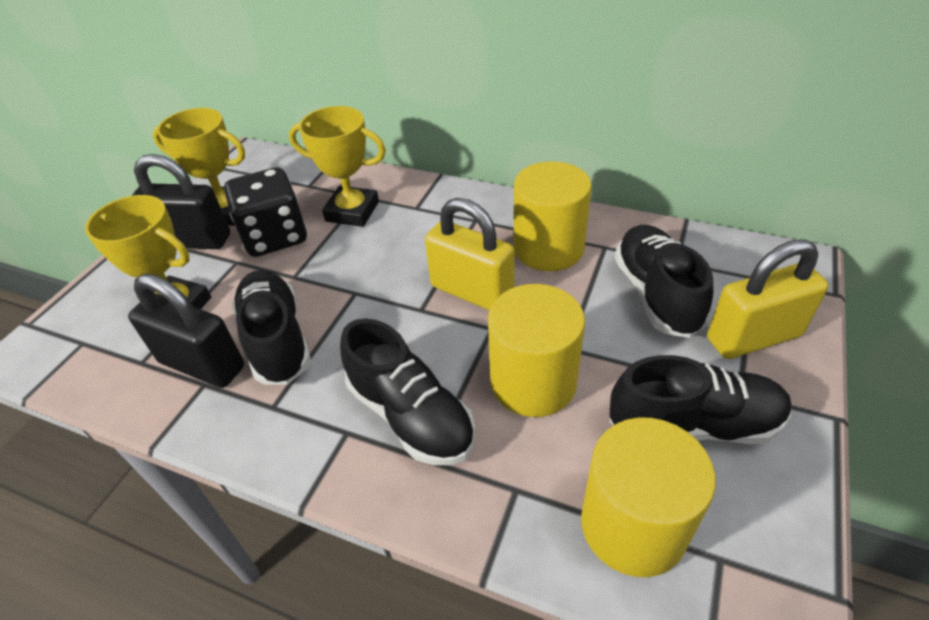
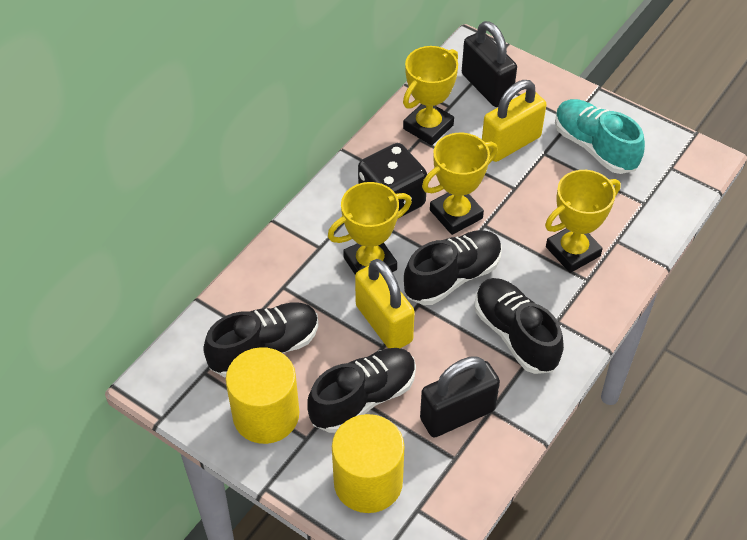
turquoise shoe: none = 0 -> [555,99,645,174] = 1
yellow cylinder: [488,284,585,417] [513,161,591,271] [581,417,716,577] = 3 -> [226,347,299,444] [332,414,405,513] = 2
yellow trophy: [85,195,211,309] [153,108,245,226] [289,106,386,227] = 3 -> [328,182,412,275] [403,46,458,145] [422,133,498,235] [545,170,621,273] = 4

